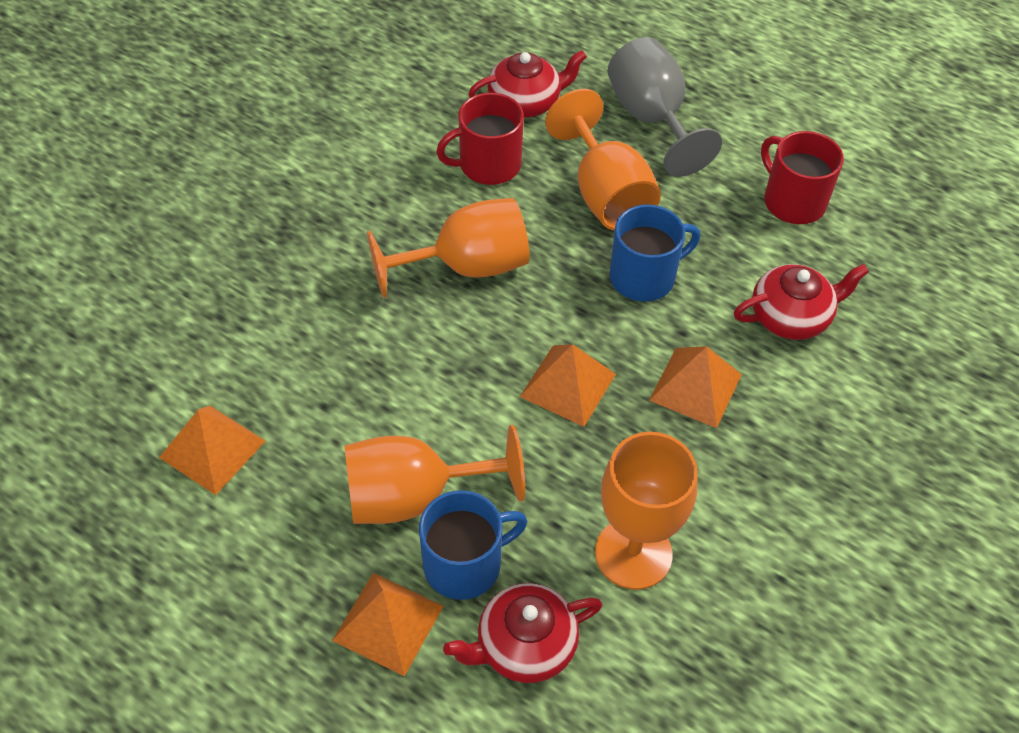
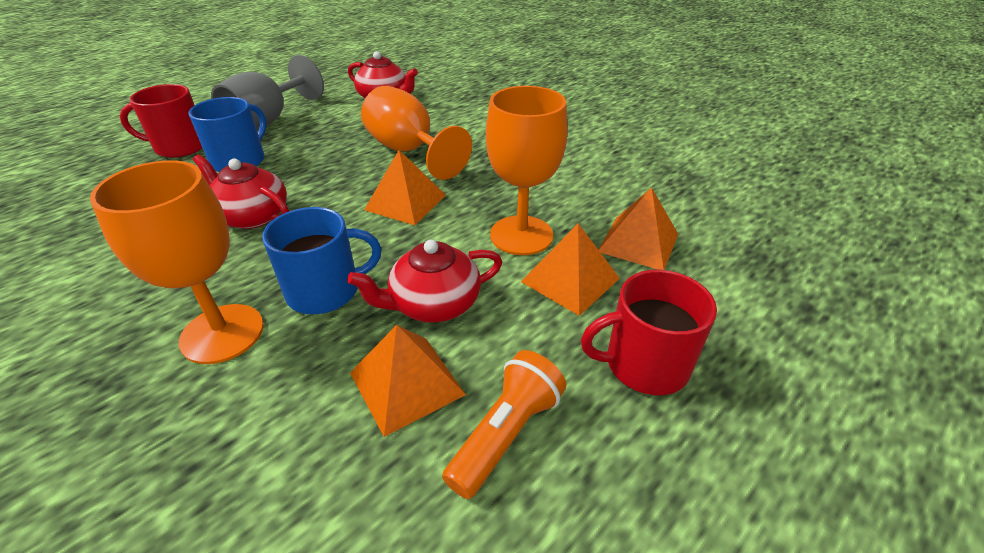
orange flashlight: none = 0 -> [442,350,566,499] = 1
orange goblet: [344,425,525,524] [367,198,530,298] [545,89,661,230] [595,432,698,590] = 4 -> [90,160,264,364] [361,86,472,180] [486,86,568,255] = 3

